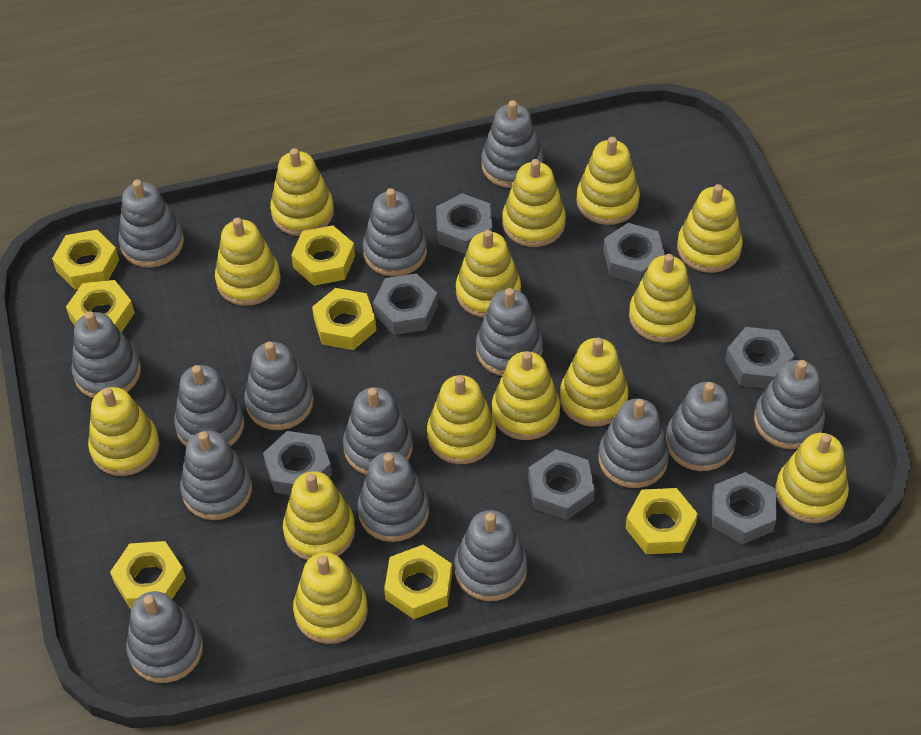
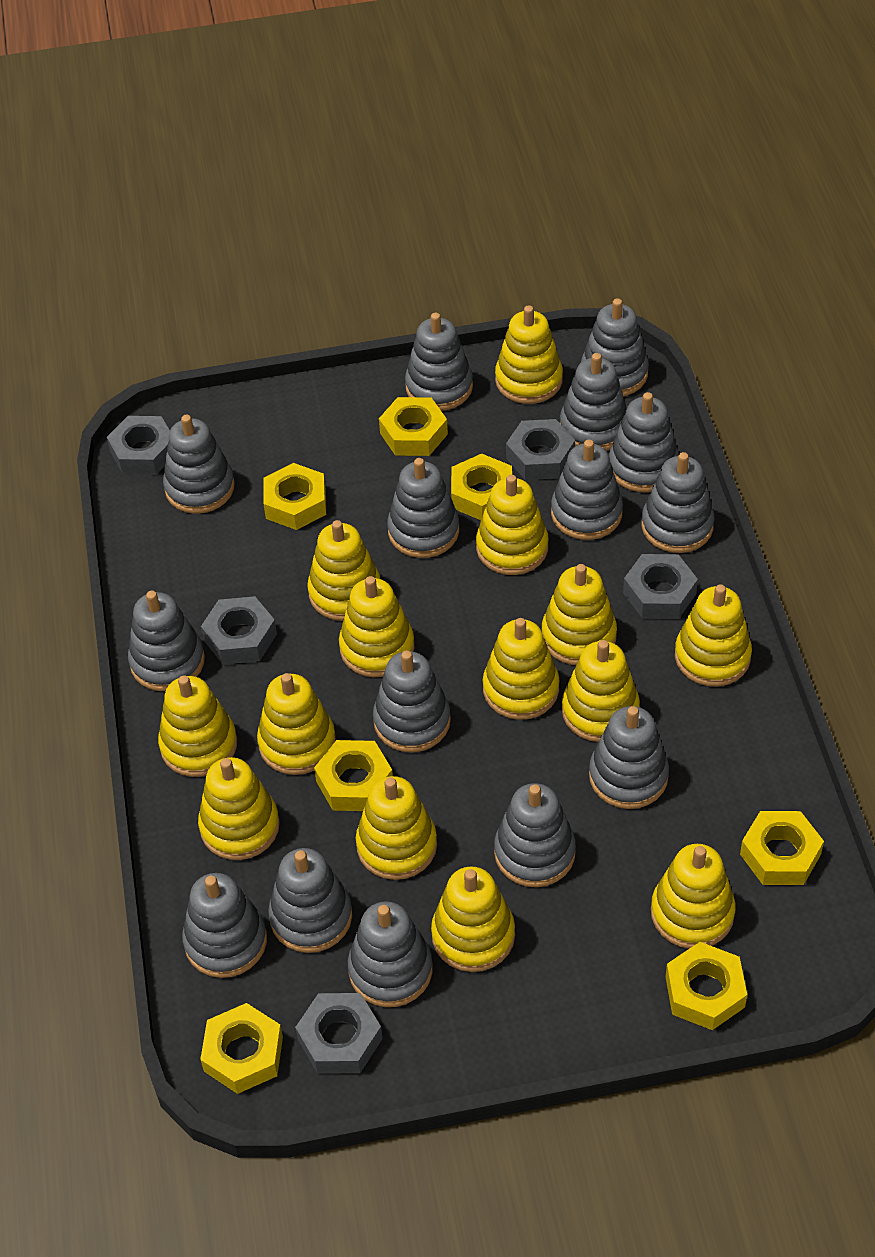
grey nut: [263,431,332,495] [373,273,438,335] [436,193,492,254] [528,449,595,520] [603,223,665,284] [712,472,777,544] [725,327,795,388] = 7 -> [107,416,170,475] [201,596,277,664] [295,993,383,1074] [506,419,575,480] [623,554,698,619] = 5

